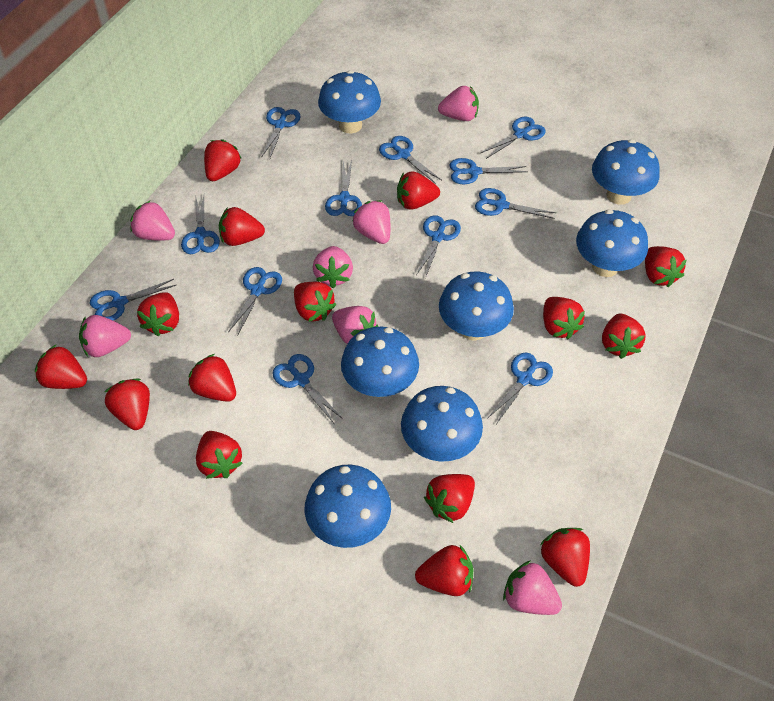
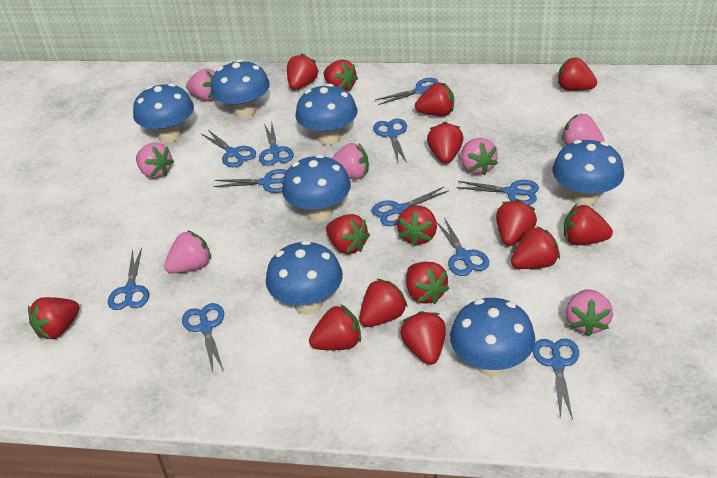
blue scissors: [90,279,176,321] [181,195,220,254] [228,267,282,334] [261,107,301,158] [272,354,343,423] [325,160,362,216] [379,136,442,183] [416,215,461,278] [450,158,528,185] [475,188,556,219] [481,117,546,159] [487,353,553,423] = 12 -> [108,247,149,310] [182,303,224,373] [201,130,256,167] [213,169,287,193] [259,123,294,166] [371,187,448,226] [373,118,407,163] [375,78,439,105] [436,217,489,276] [456,180,539,205] [532,339,579,420] = 11

